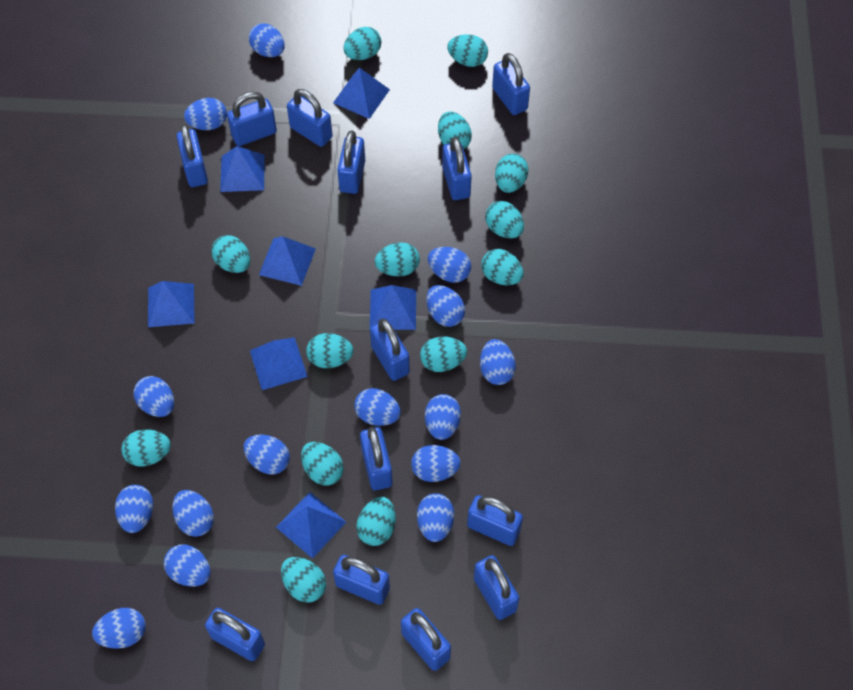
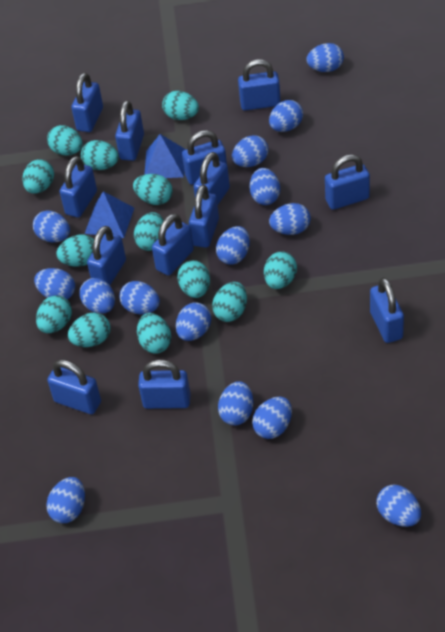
blue pyramid: [148,281,195,327] [220,146,265,192] [250,337,308,390] [259,236,316,286] [276,492,346,559] [333,68,390,119] [370,285,416,330] = 7 -> [85,191,134,238] [144,134,185,178] = 2
turquoise egg: [121,429,171,467] [211,235,250,273] [281,557,326,603] [301,442,344,485] [306,333,353,368] [343,27,381,60] [356,497,396,546] [375,242,420,277] [420,337,467,372] [438,111,472,149] [447,34,488,67] [481,249,523,285] [485,201,524,238] [495,154,528,193] = 14 -> [22,159,54,194] [36,295,72,333] [47,125,83,155] [56,235,94,267] [68,312,110,347] [81,140,119,170] [133,174,173,205] [134,212,164,251] [137,313,171,354] [162,91,199,120] [177,260,210,298] [212,282,247,322] [264,251,297,289] = 13

